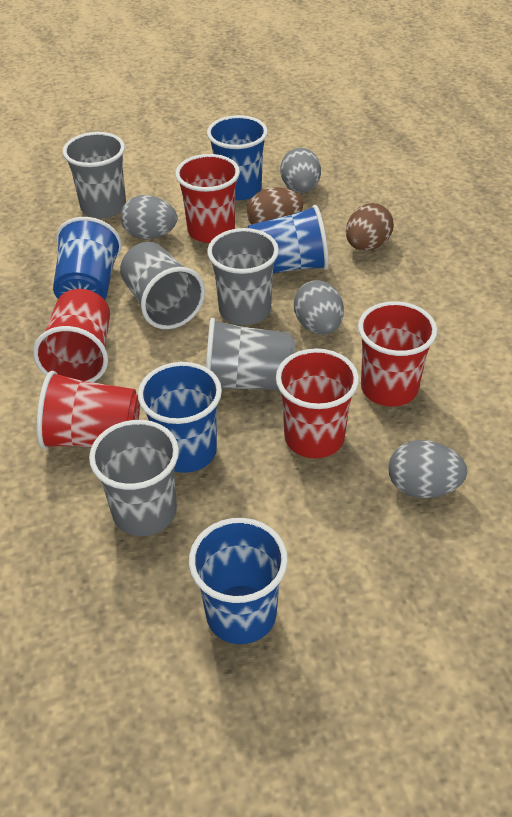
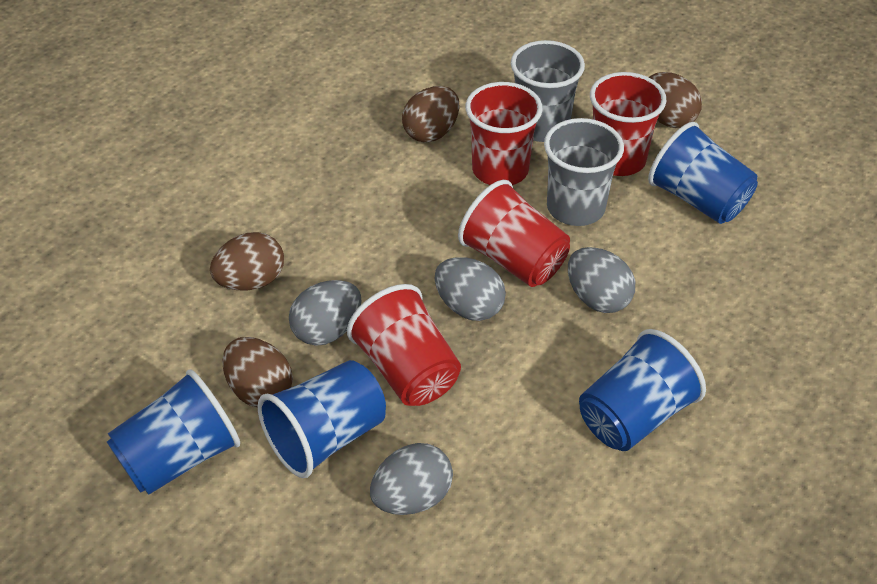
blue cup: [53,217,122,300] [138,362,222,473] [189,518,288,644] [207,115,268,200] [248,205,329,273] = 5 -> [107,369,240,495] [258,360,386,478] [579,329,706,451] [648,122,758,224] = 4
brown egg: [247,187,303,224] [346,203,394,251] = 2 -> [210,232,284,291] [222,337,293,408] [402,86,460,143] [649,72,702,128] = 4
grey cup: [63,132,126,218] [89,420,179,536] [120,242,205,329] [206,318,295,390] [207,228,279,325] = 5 -> [511,40,585,142] [544,118,624,226] = 2
red cup: [33,289,110,382] [36,371,140,449] [175,154,240,243] [276,348,359,458] [358,301,437,407] = 5 -> [347,284,461,406] [458,180,570,287] [466,82,542,185] [590,72,667,176] = 4

